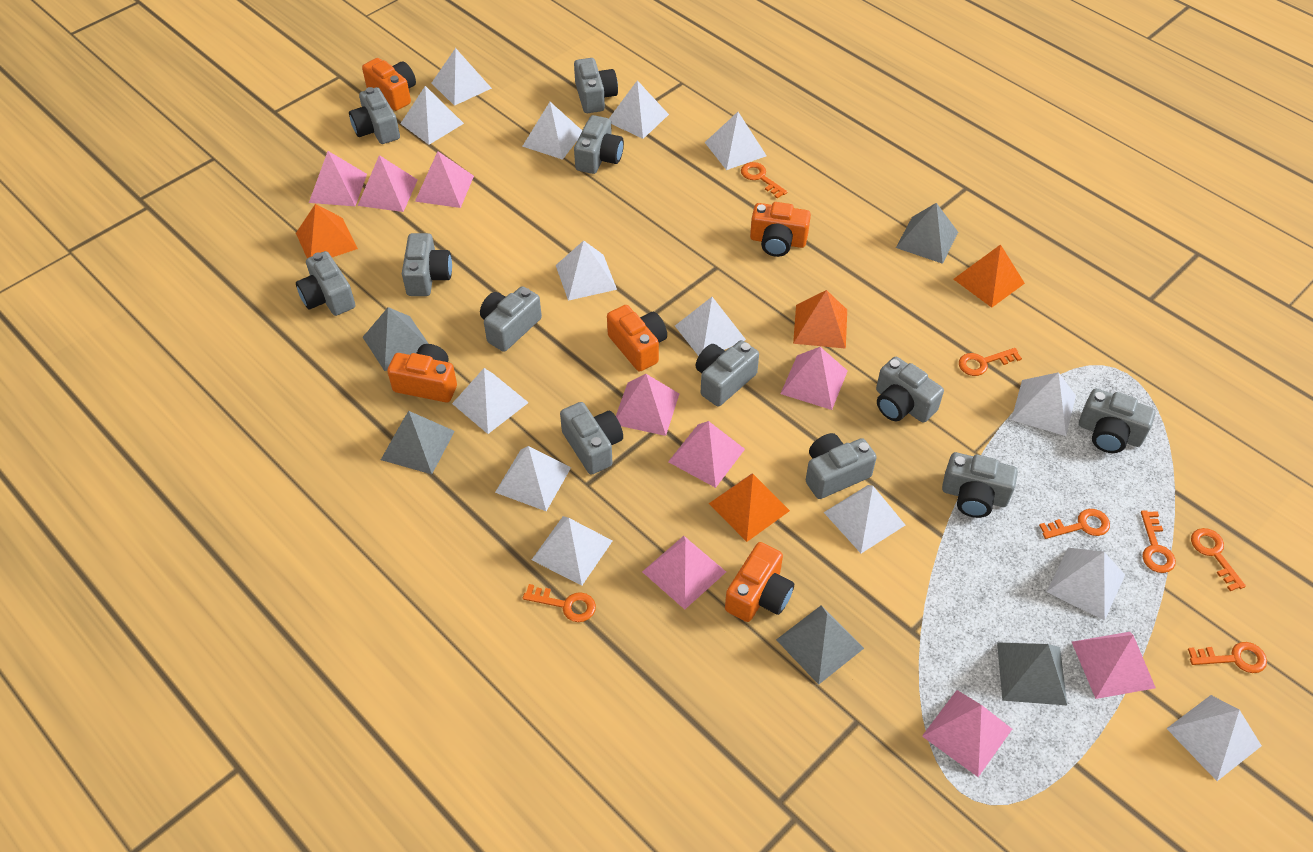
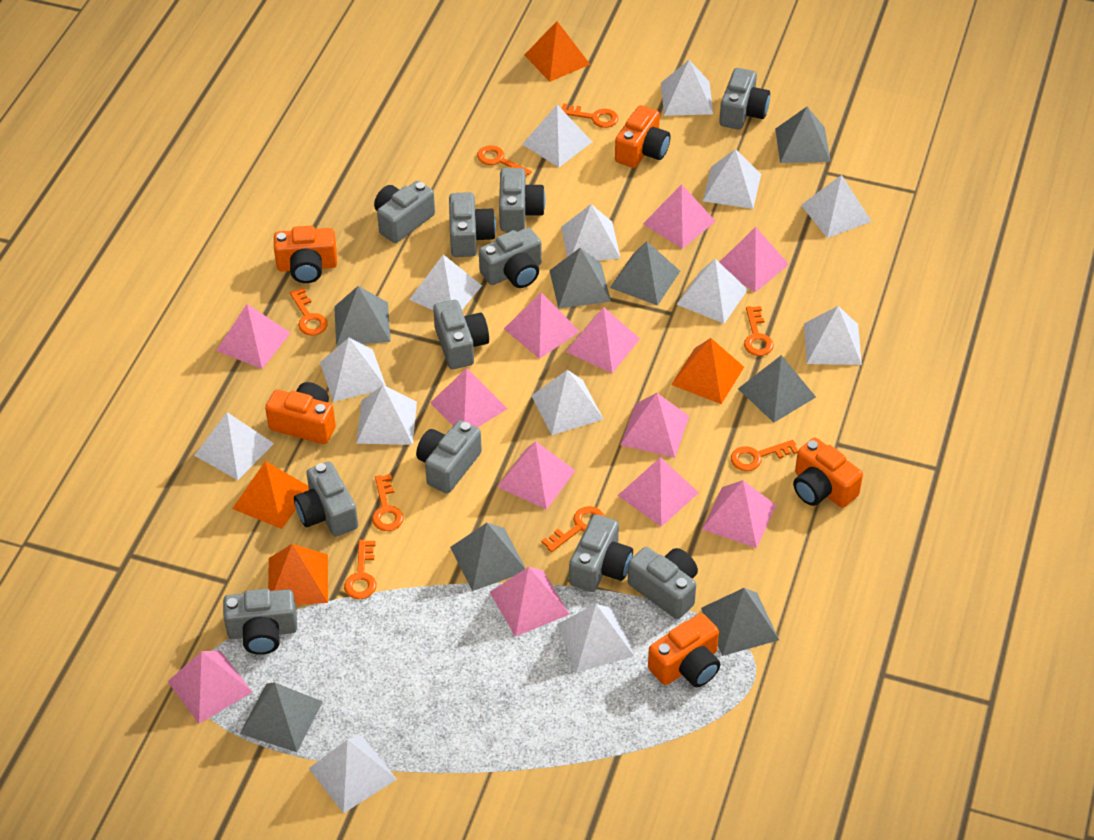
grey camera: [296,251,355,316] [349,87,400,144] [402,233,452,296] [480,286,542,352] [560,402,623,475] [574,58,618,113] [574,115,624,174] [696,340,759,406] [806,433,877,499] [876,357,944,423] [942,452,1018,518] [1079,388,1156,453] = 12 -> [223,589,297,655] [294,461,358,537] [374,181,435,243] [416,420,482,493] [433,300,489,369] [449,192,496,257] [479,227,542,288] [499,168,546,231] [569,514,633,592] [628,547,698,619] [719,68,770,130] = 11
grey pyramid: [363,307,429,371] [381,411,455,474] [776,605,864,685] [896,203,958,264] [997,642,1067,705] = 5 -> [240,682,323,752] [334,286,391,346] [450,523,526,591] [549,248,611,309] [610,241,680,306] [701,588,779,656] [738,355,816,423] [775,107,830,163] = 8
orange key: [523,584,596,622] [741,162,787,199] [959,348,1022,376] [1039,509,1110,539] [1141,510,1176,573] [1188,642,1267,673] [1191,528,1246,591] = 7 -> [290,288,328,335] [344,540,376,599] [372,474,404,531] [477,145,532,176] [542,506,605,552] [561,103,618,128] [731,440,798,471] [744,306,774,356] = 8
pink pyramid: [309,151,367,206] [358,155,418,212] [415,151,474,208] [616,374,679,436] [642,536,726,610] [668,421,745,488] [780,347,848,410] [922,690,1012,777] [1072,632,1156,699] = 9 -> [167,650,252,724] [216,304,290,369] [430,368,508,428] [490,567,570,637] [497,441,576,510] [504,292,580,359] [566,307,640,373] [618,457,699,527] [620,393,689,458] [643,184,716,249] [702,480,777,548] [719,227,789,292] = 12

